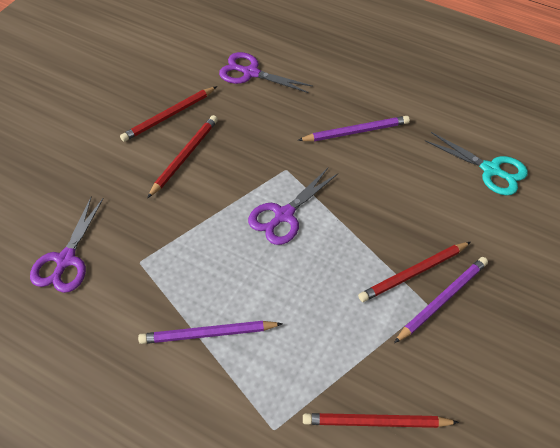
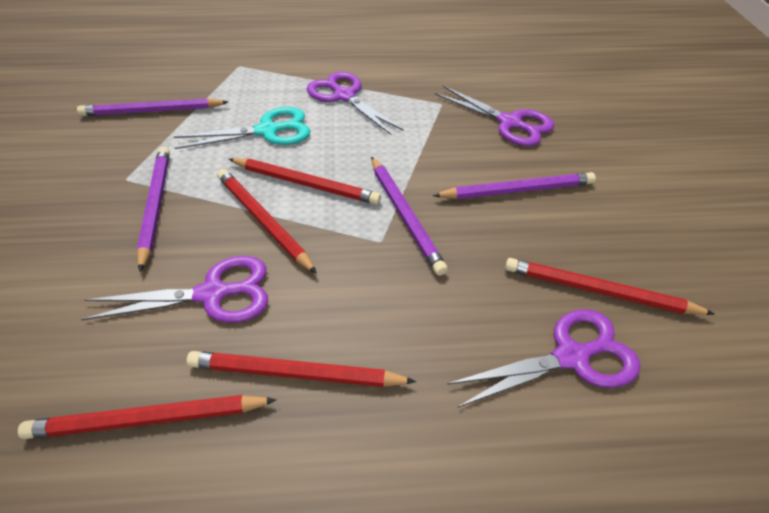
purple pencil: [138,321,283,344] [298,116,410,141] [394,257,488,343] = 3 -> [77,98,228,116] [137,147,170,272] [371,157,448,276] [432,172,596,199] = 4
purple scissors: [30,196,104,293] [219,52,313,93] [248,168,338,245] = 3 -> [81,256,268,323] [307,72,404,135] [435,86,554,146] [447,309,640,408] = 4
red pencil: [120,86,217,142] [147,115,218,198] [303,413,459,428] [358,242,471,302] = 4 -> [18,395,277,439] [187,351,416,387] [217,169,317,274] [229,158,381,205] [505,258,715,315] = 5

